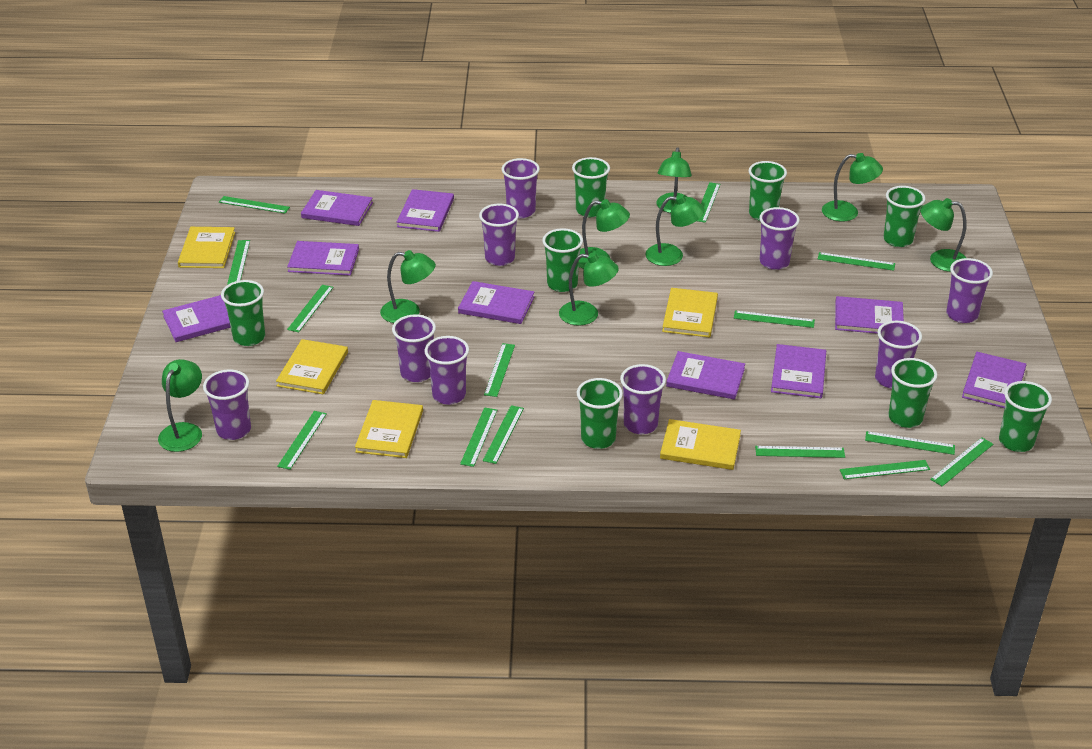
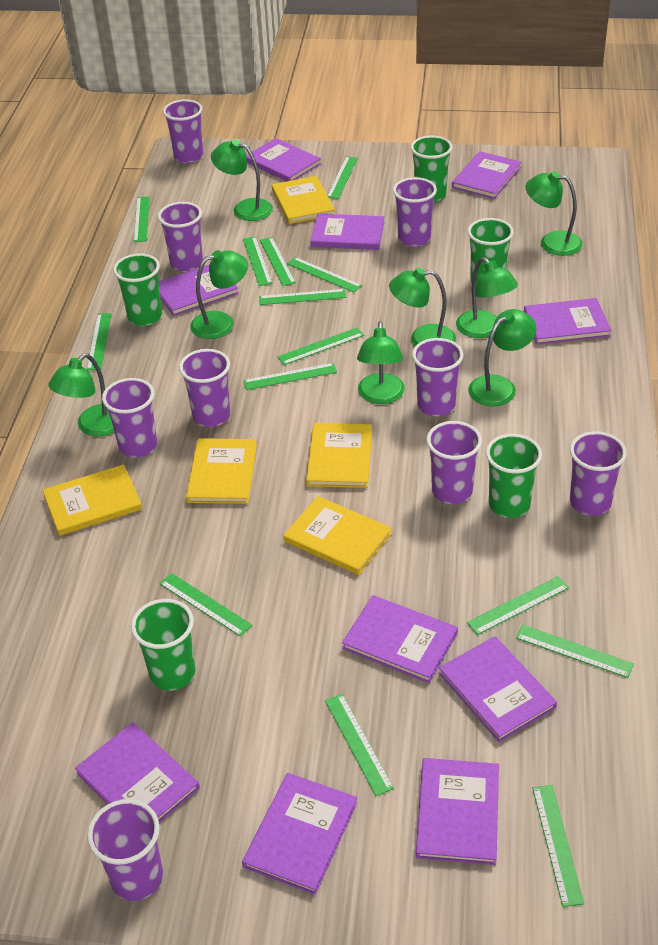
green cup: [221,280,265,346] [542,228,583,292] [572,157,610,217] [577,378,623,449] [749,161,787,221] [883,186,926,247] [888,358,937,428] [999,381,1052,452] = 8 -> [113,253,162,326] [131,599,195,690] [411,135,452,202] [467,218,514,283] [486,434,542,518] = 5
purple book: [162,295,231,342] [287,241,359,275] [301,190,373,226] [397,189,454,232] [458,281,535,324] [666,351,745,400] [771,344,826,398] [835,296,904,334] [962,352,1026,408] = 9 -> [75,722,200,823] [159,265,239,316] [242,773,357,895] [246,138,321,181] [311,213,384,250] [342,595,458,683] [416,758,499,865] [439,636,557,742] [452,151,522,199] [524,298,612,345] = 10

